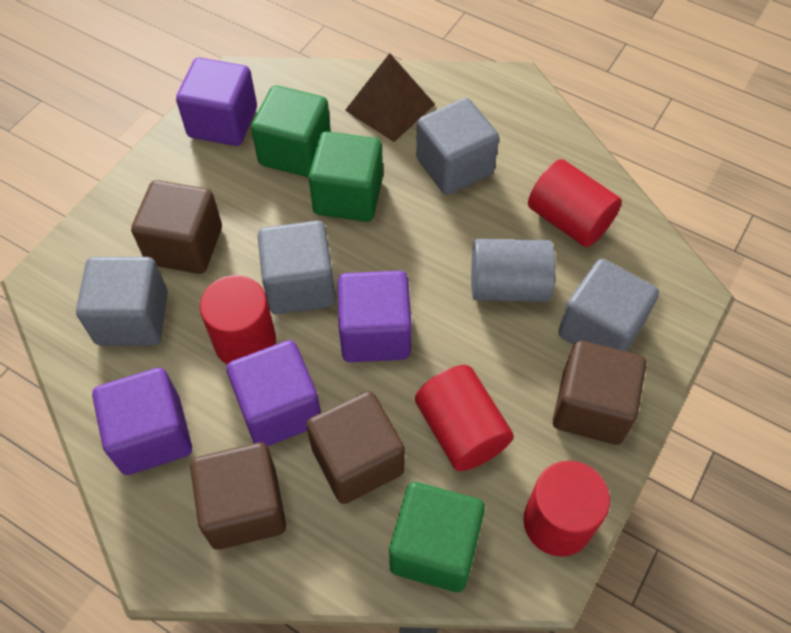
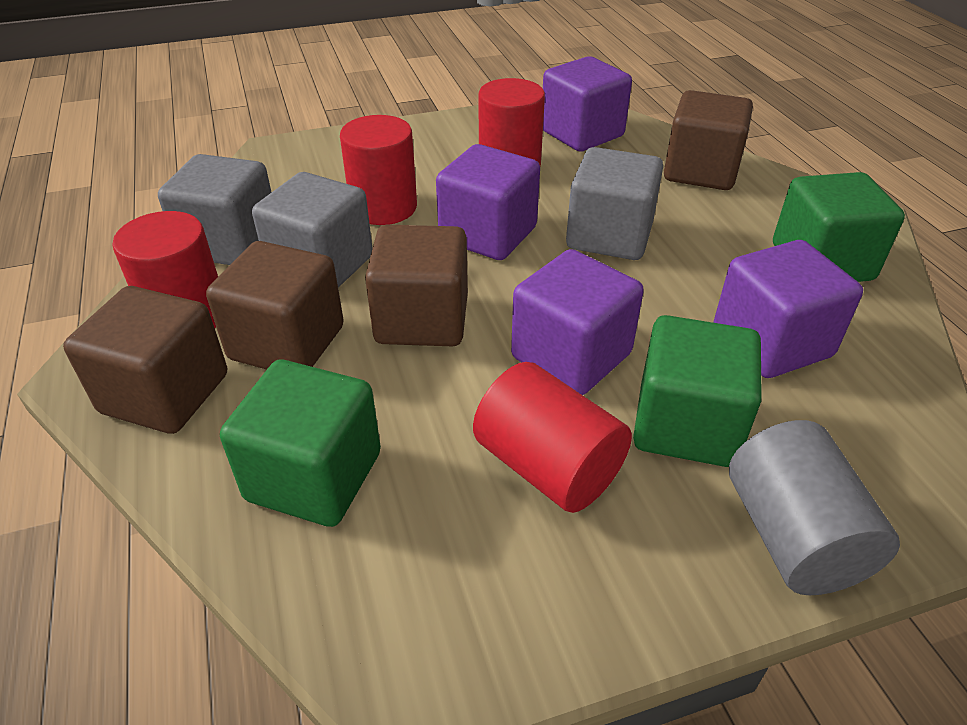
brown pyramid: [345,53,435,142] = 1 -> none = 0
grey cube: [76,257,168,346] [258,221,335,314] [416,98,499,195] [558,259,659,352] = 4 -> [158,154,272,265] [252,172,373,288] [566,147,663,260] = 3

